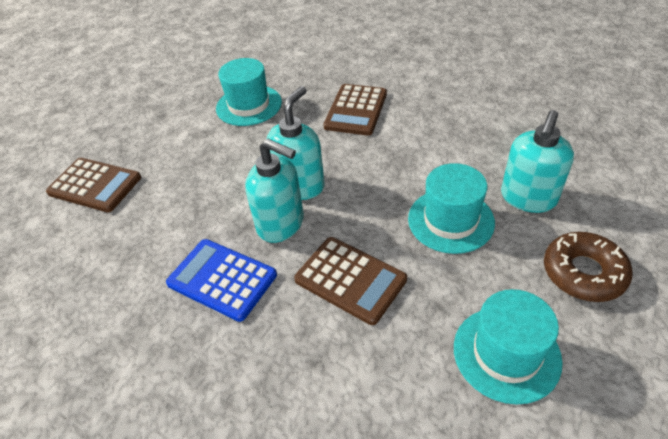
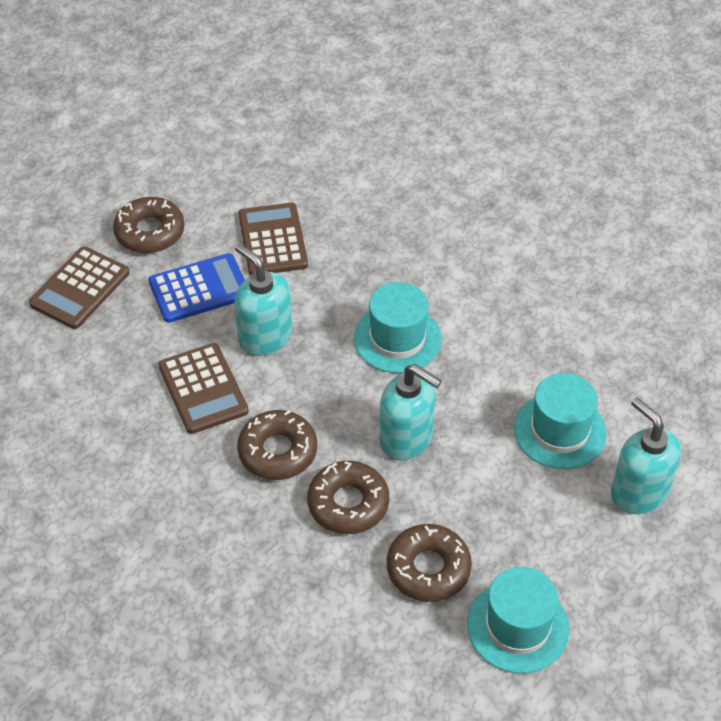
brown donut: [544,232,632,302] = 1 -> [113,197,185,253] [237,410,317,480] [307,461,389,534] [387,524,472,602] = 4

